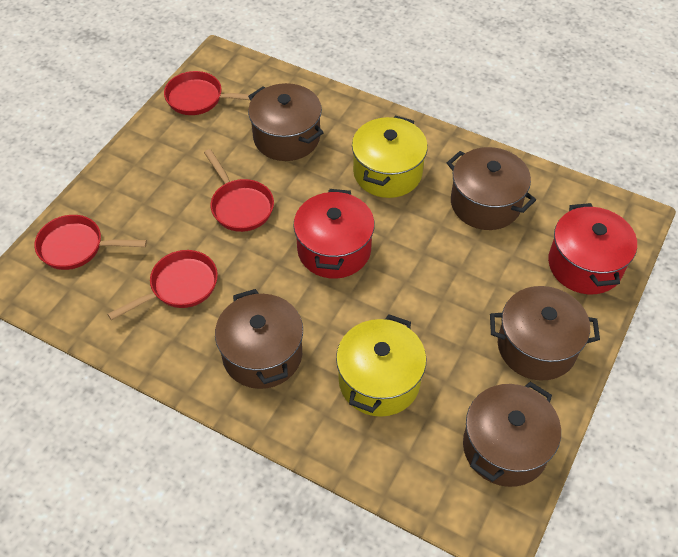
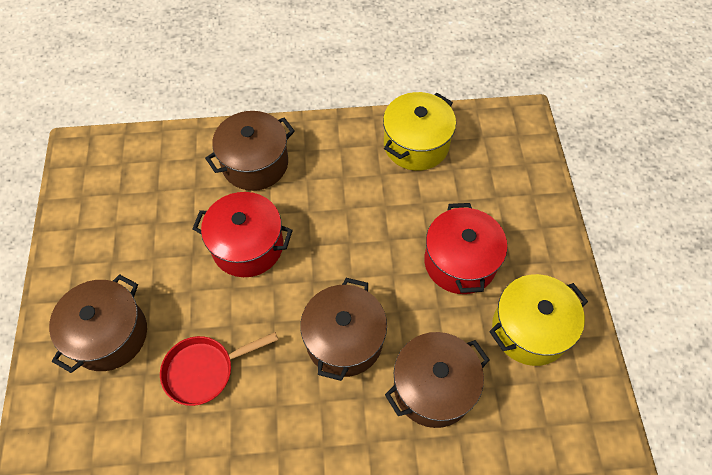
brown pot: [215,289,303,389] [248,83,324,161] [447,147,536,230] [463,382,561,487] [490,286,600,380] = 5 -> [49,274,147,373] [205,111,295,191] [300,278,387,381] [385,332,489,428] = 4
red pan: [34,215,147,270] [108,250,218,320] [164,71,250,115] [204,149,274,232] = 4 -> [160,332,278,406] = 1

